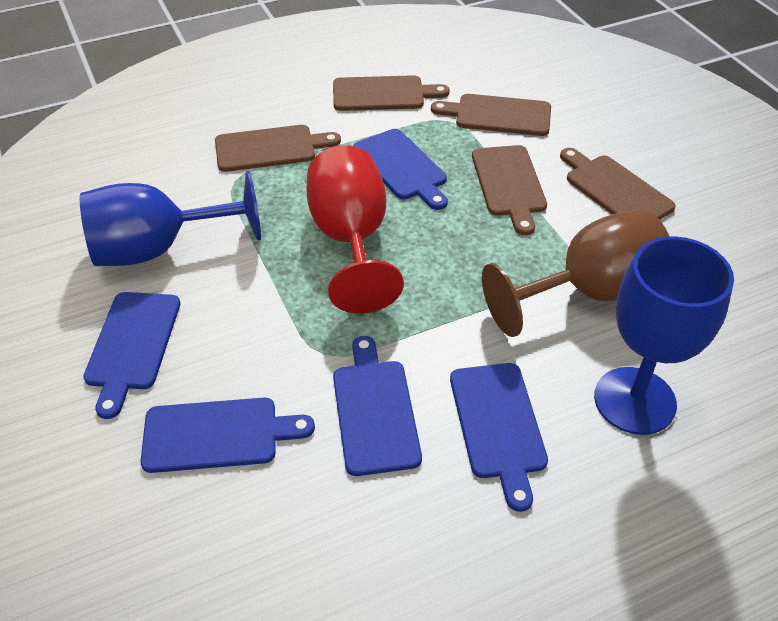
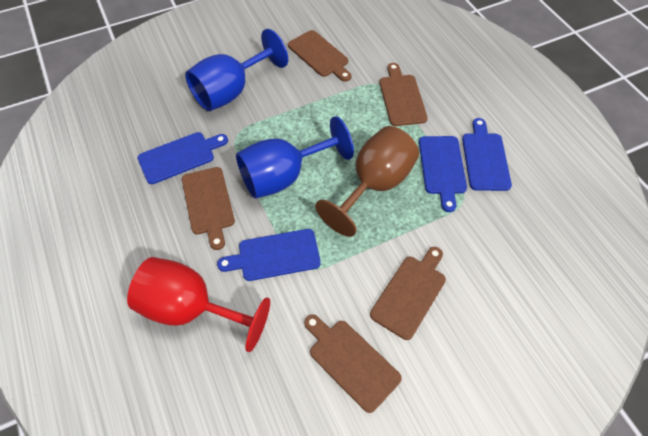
blue cutting board: [83,292,180,419] [140,398,315,473] [333,336,422,476] [353,129,448,210] [450,363,548,512] = 5 -> [137,132,228,184] [217,229,321,281] [419,136,467,212] [462,118,512,191] = 4

